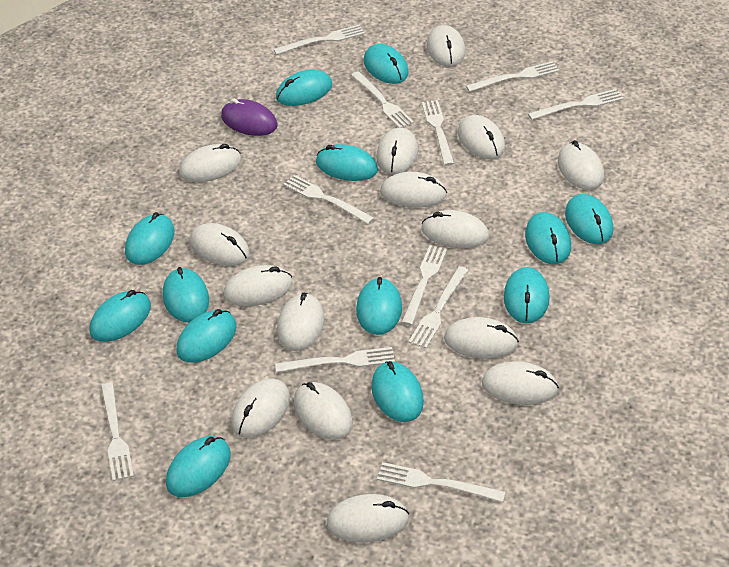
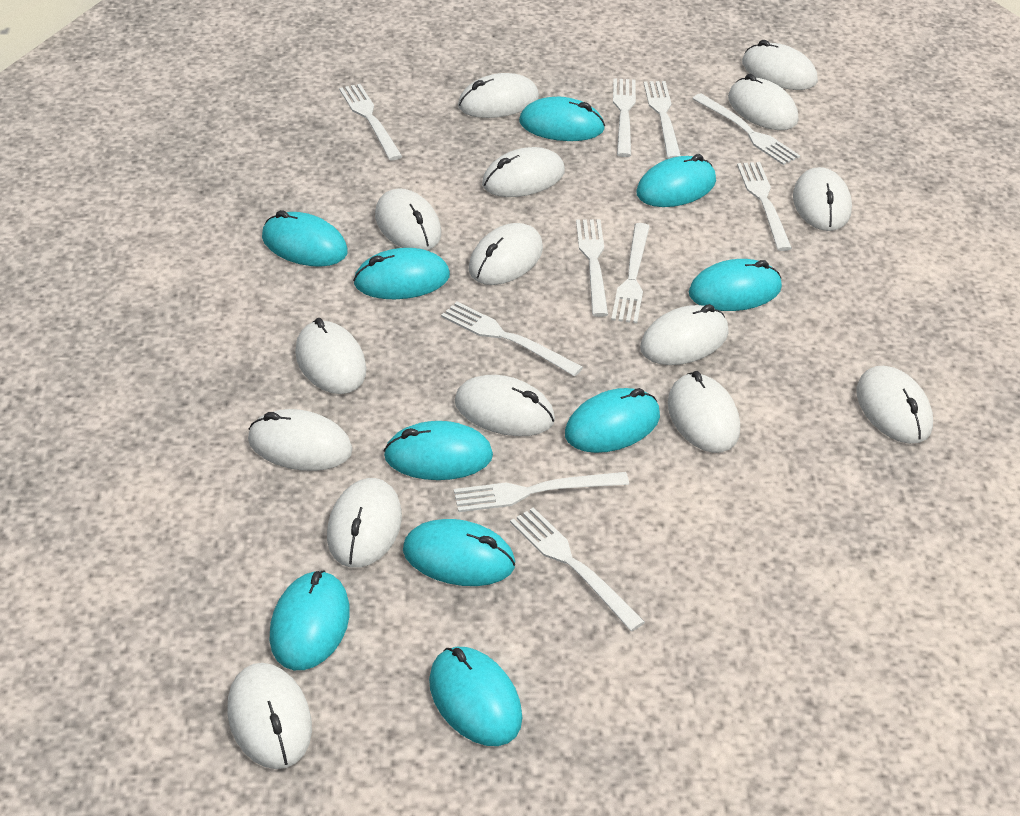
purple mouse: [221,99,277,136] = 1 -> none = 0
turquoise mouse: [89,290,151,342] [125,212,175,265] [163,267,209,323] [166,436,231,497] [176,309,237,363] [276,69,332,106] [316,144,378,181] [356,277,402,335] [364,44,409,84] [371,361,424,422] [504,267,550,323] [525,212,571,264] [565,194,613,244] = 13 -> [262,210,347,267] [270,570,350,670] [353,248,450,299] [384,421,493,480] [403,519,515,586] [429,647,522,746] [519,97,605,141] [565,388,660,453] [636,154,716,207] [689,259,782,311] = 10
white fork: [101,383,134,481] [273,25,365,55] [275,347,395,373] [283,175,375,224] [351,71,414,128] [377,462,506,502] [401,245,447,326] [409,266,468,349] [422,100,454,166] [466,61,560,92] [528,89,624,120] = 11 -> [339,84,403,160] [441,302,583,376] [454,472,629,512] [510,507,645,631] [576,219,608,317] [611,223,650,323] [613,79,636,157] [644,81,681,159] [692,94,800,165] [737,162,792,251] = 10

